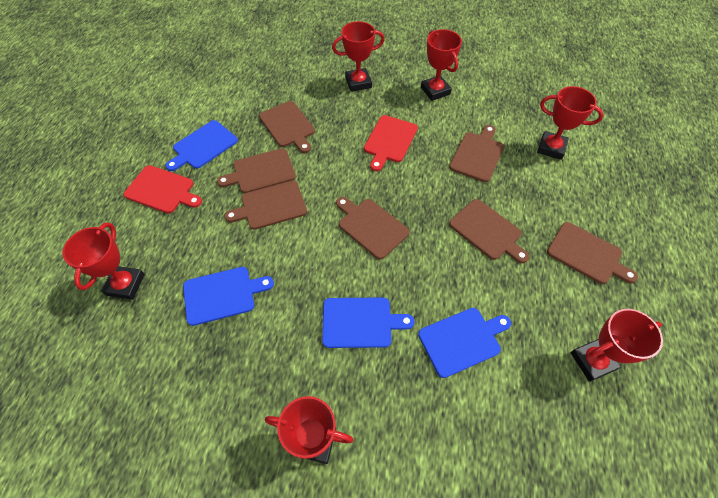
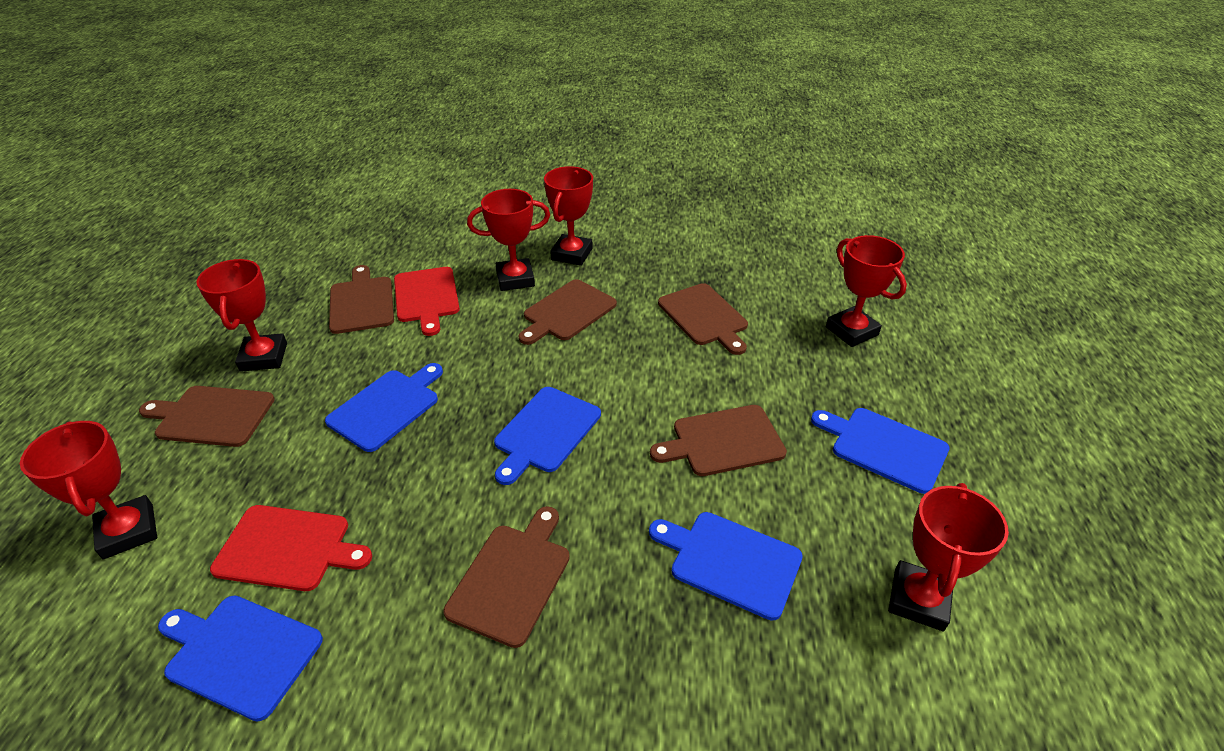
blue cutting board: [166,120,238,171] [183,267,274,326] [322,298,415,348] [418,308,511,378] = 4 -> [158,595,323,722] [325,363,443,452] [494,387,601,485] [649,512,803,621] [811,408,950,494] = 5
brown cutting board: [217,148,296,193] [224,181,307,230] [259,101,315,153] [336,197,410,259] [449,125,504,182] [449,199,529,263] [547,222,638,284] = 7 -> [139,386,275,447] [329,265,394,334] [444,506,570,648] [518,279,617,345] [650,405,787,476] [658,283,748,355] = 6

